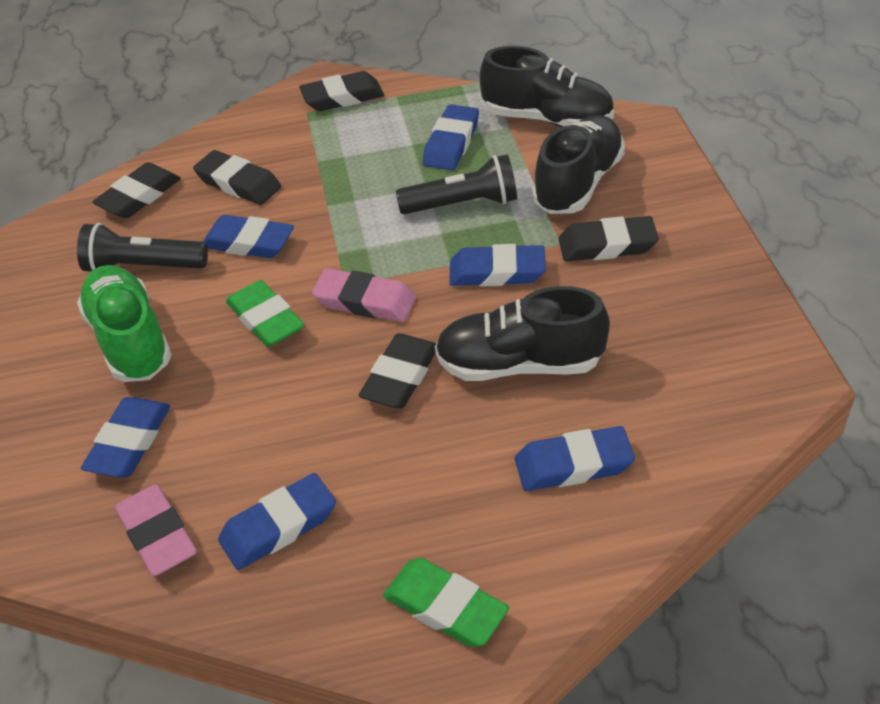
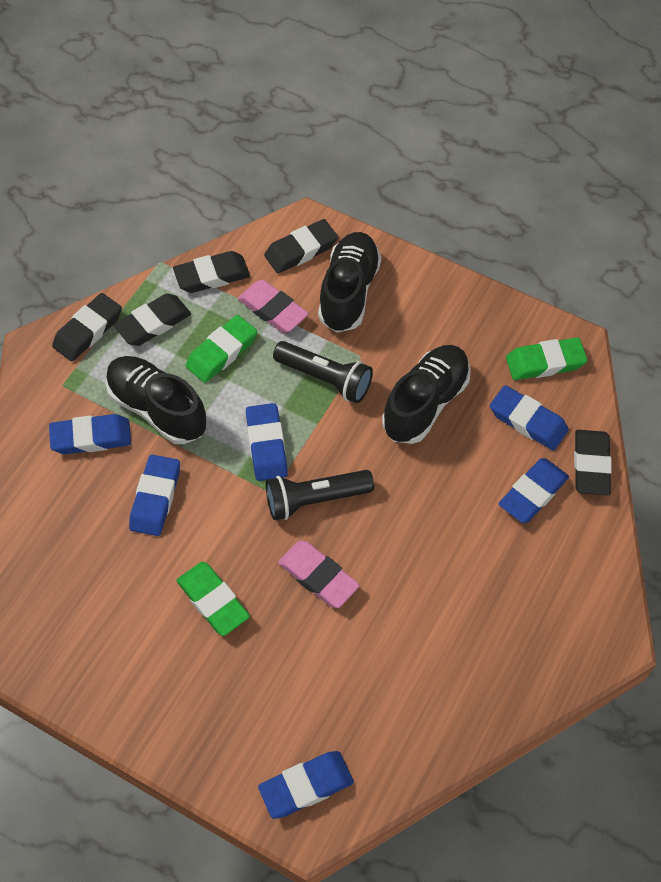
green eraser: [226,280,304,347] [383,558,509,647] = 2 -> [177,562,250,636] [185,315,257,383] [506,337,587,380] = 3
green shoe: [77,265,172,382] = 1 -> none = 0

